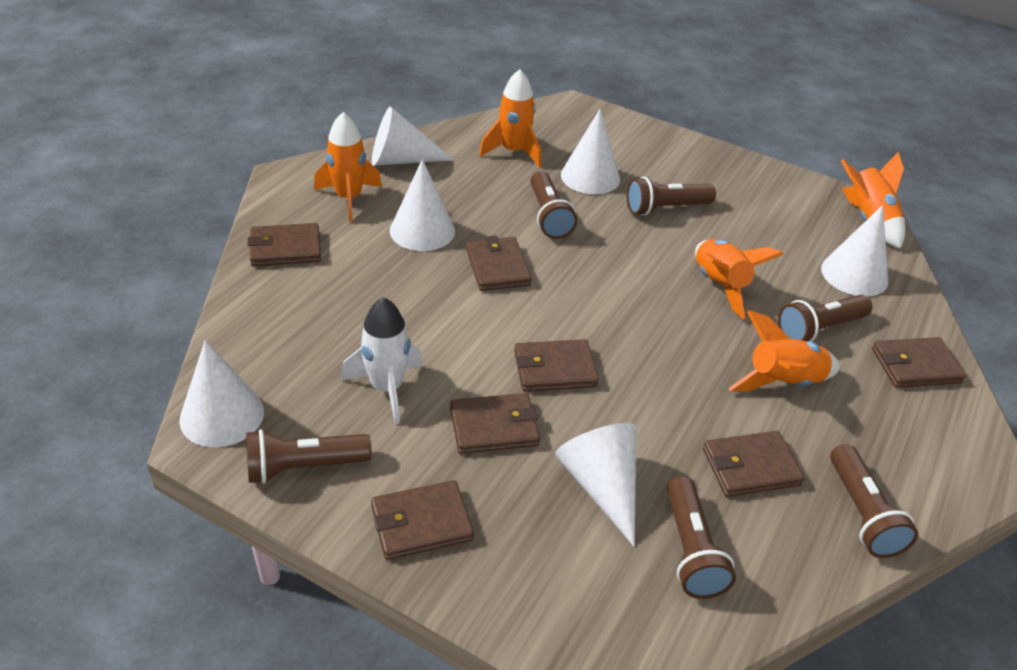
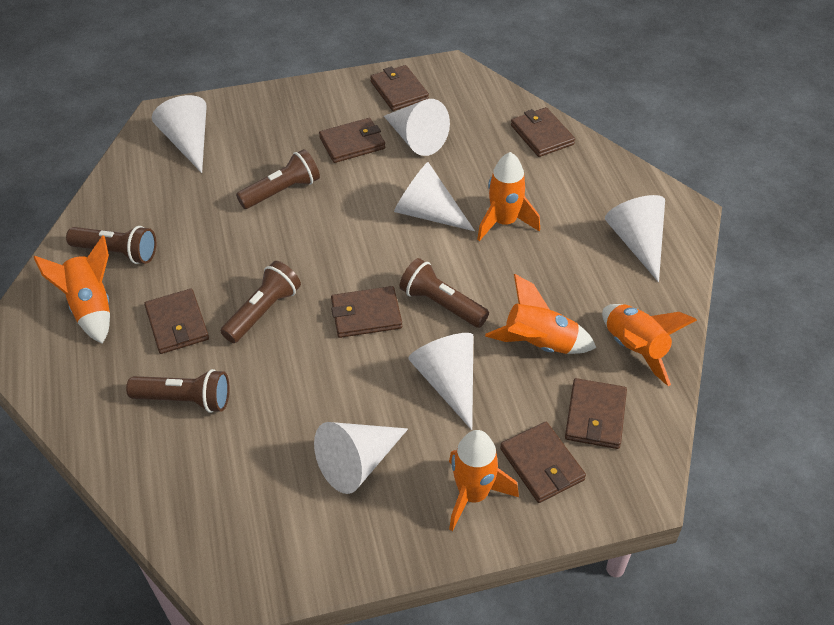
brown flashlight: [246,429,372,484] [530,171,577,239] [626,177,716,216] [667,476,736,599] [778,295,872,341] [830,444,918,558] = 6 -> [66,226,156,264] [126,369,230,413] [221,261,301,343] [236,149,320,209] [399,258,489,328] = 5
white rocket: [341,297,423,424] = 1 -> none = 0

